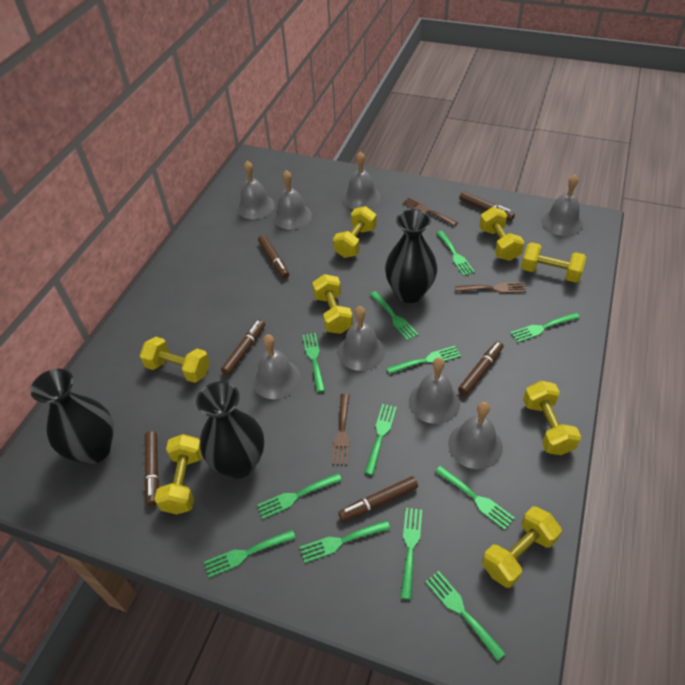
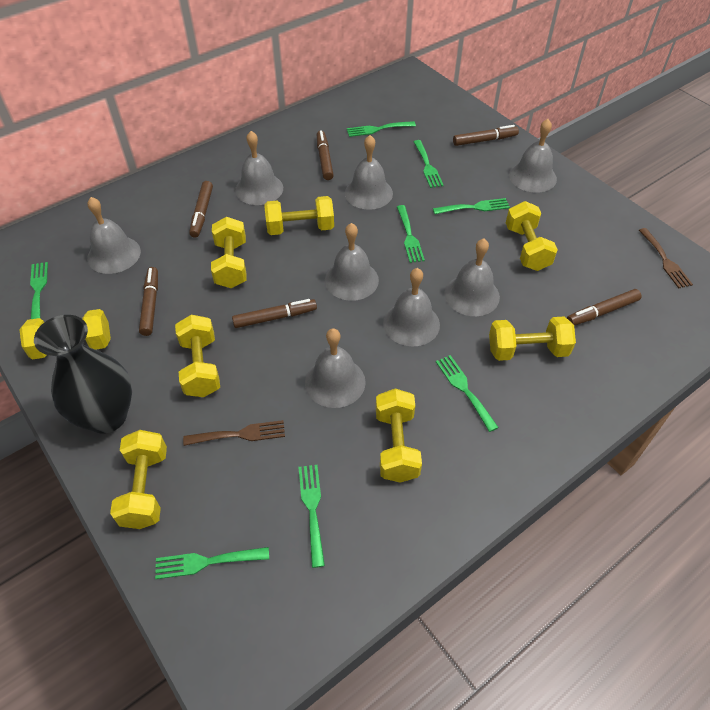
black vase: [30,369,114,464] [196,381,264,479] [385,209,437,303] = 3 -> [34,315,132,434] = 1
brown fork: [332,394,349,465] [402,198,458,226] [455,282,526,293] = 3 -> [183,420,285,446] [639,228,693,288] = 2
green fork: [204,530,296,578] [257,473,342,519] [300,520,390,563] [302,333,325,392] [364,404,397,475] [370,291,418,341] [387,346,461,374] [400,508,422,600] [425,571,506,661] [435,466,515,530] [437,231,475,276] [511,312,580,343] = 12 -> [30,262,48,319] [155,547,269,579] [298,465,325,568] [347,121,416,137] [397,205,425,263] [414,140,444,188] [433,198,510,214] [436,355,499,432] = 8

